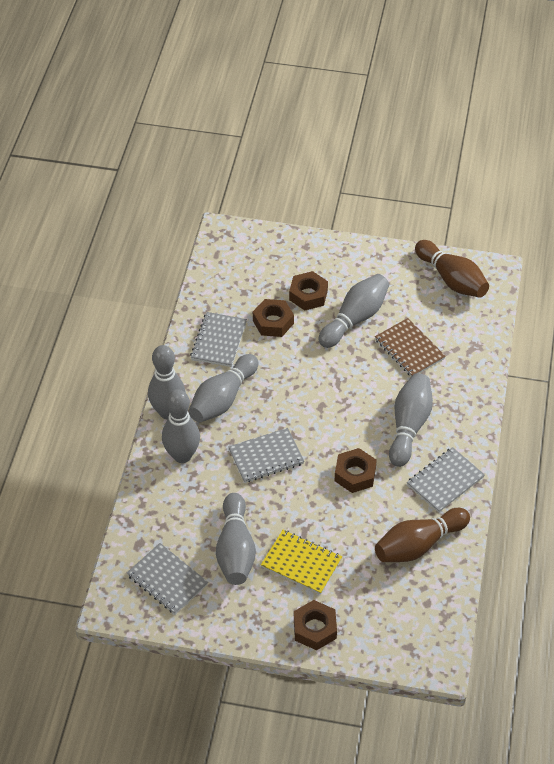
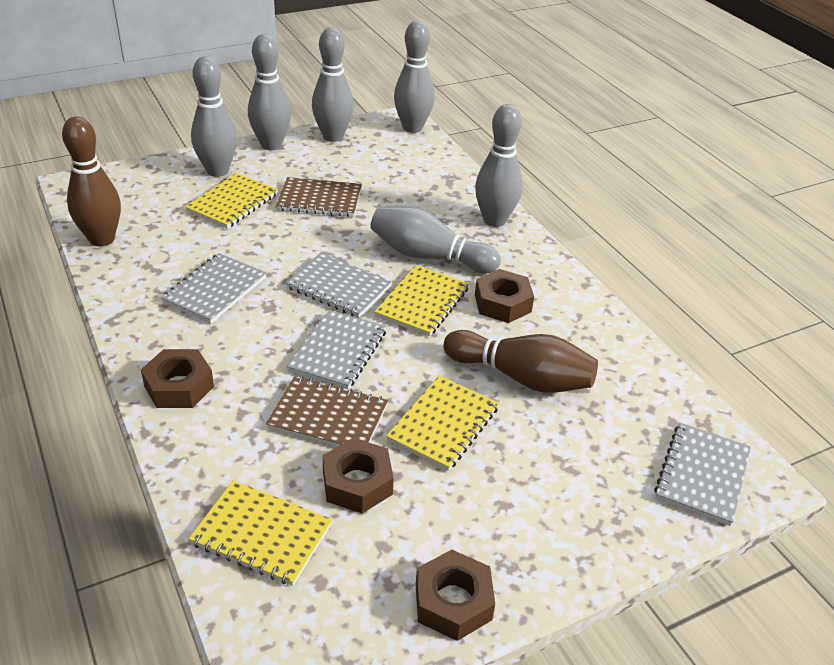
brown notebook: [375,318,446,377] = 1 -> [266,376,388,447] [276,177,362,217] = 2
yellow notebook: [261,530,342,594] = 1 -> [185,173,278,229] [189,481,332,586] [374,265,469,337] [386,376,499,471] = 4

